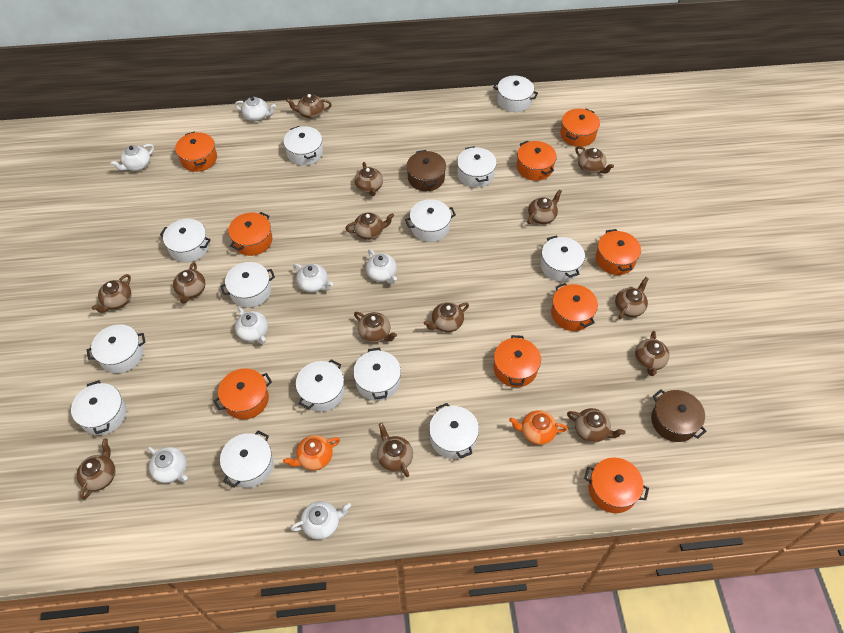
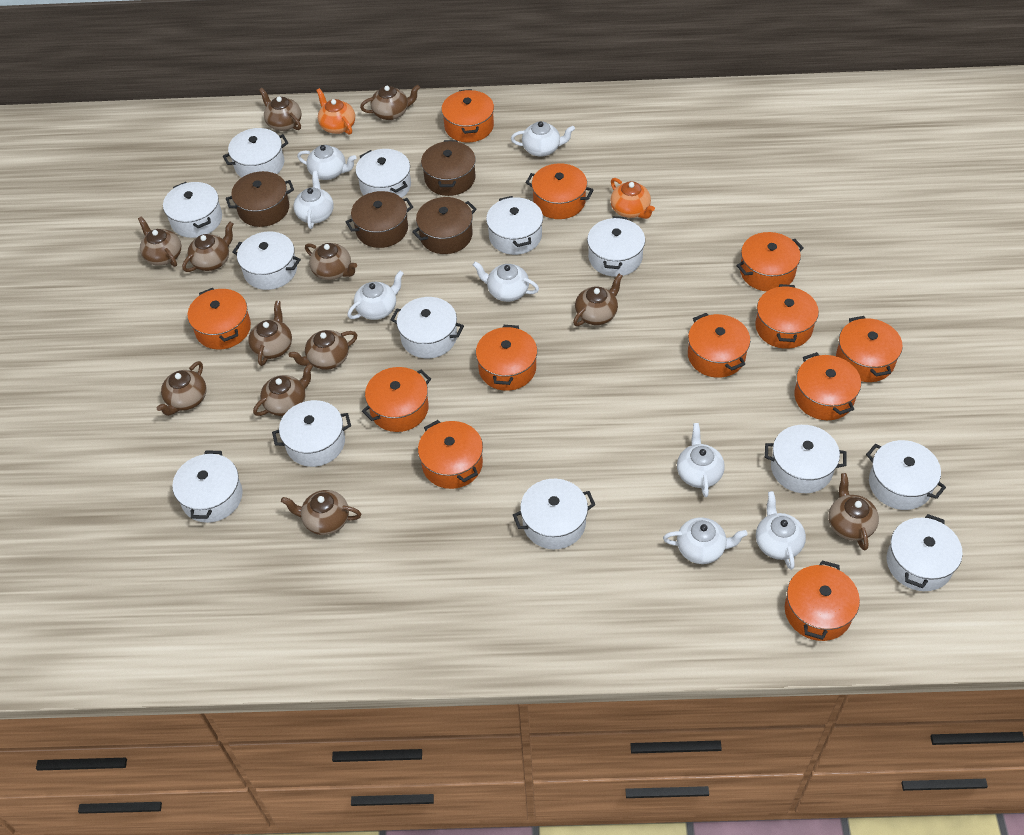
brown pot: [406,150,446,191] [651,389,706,442] = 2 -> [226,171,294,227] [346,191,413,248] [412,197,477,254] [421,140,476,196] = 4
brown teapot: [76,439,116,500] [92,274,132,313] [173,262,206,304] [286,94,332,119] [345,213,394,240] [354,162,383,196] [354,312,397,343] [377,423,413,477] [424,302,469,332] [527,190,562,224] [567,408,626,443] [575,146,614,174] [615,277,649,319] [635,331,669,376] = 14 -> [138,216,181,267] [157,361,206,416] [182,222,234,272] [248,301,292,366] [253,363,313,416] [259,88,302,131] [281,490,361,535] [289,330,357,370] [305,243,357,280] [360,85,420,120] [573,274,623,326] [829,473,879,551] = 12
orange pot: [175,132,217,172] [214,368,272,419] [228,212,272,256] [493,335,541,387] [517,141,557,181] [551,283,598,331] [560,109,600,147] [584,458,649,513] [596,229,641,275] = 9 -> [188,288,251,350] [362,367,431,432] [418,420,483,489] [441,89,494,142] [476,325,537,391] [526,163,594,219] [688,313,750,378] [736,232,804,291] [755,284,819,349] [785,560,860,641] [794,352,861,420] [836,316,903,382] = 12
white teapot: [111,144,154,171] [147,447,188,483] [235,97,276,121] [235,307,268,344] [291,501,351,540] [293,264,333,293] [366,249,397,284] = 7 -> [294,171,334,229] [297,145,357,180] [347,271,404,320] [473,261,539,302] [511,121,575,157] [663,517,748,564] [677,423,725,497] [756,491,806,570] = 8

